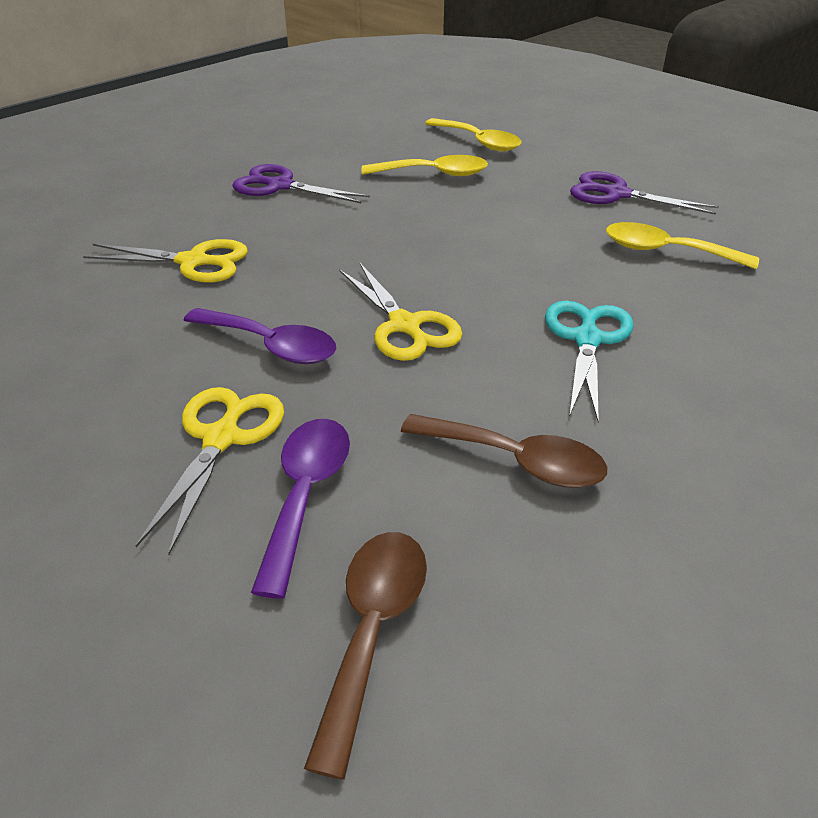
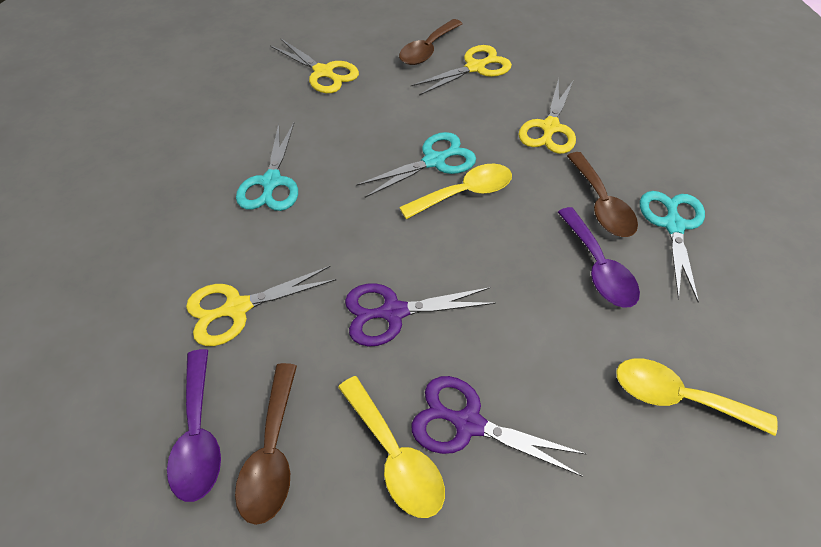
brown spoon: [304,532,427,779] [401,414,607,488] = 2 -> [235,363,297,525] [399,19,463,65] [567,152,638,237] = 3
turquoise scissors: [545,301,634,422] = 1 -> [236,123,298,211] [356,132,476,198] [640,191,705,303] = 3
yellow scissors: [83,239,248,282] [135,387,284,555] [339,262,462,361] = 3 -> [186,266,337,346] [270,38,359,93] [411,45,512,96] [519,78,576,154] = 4

